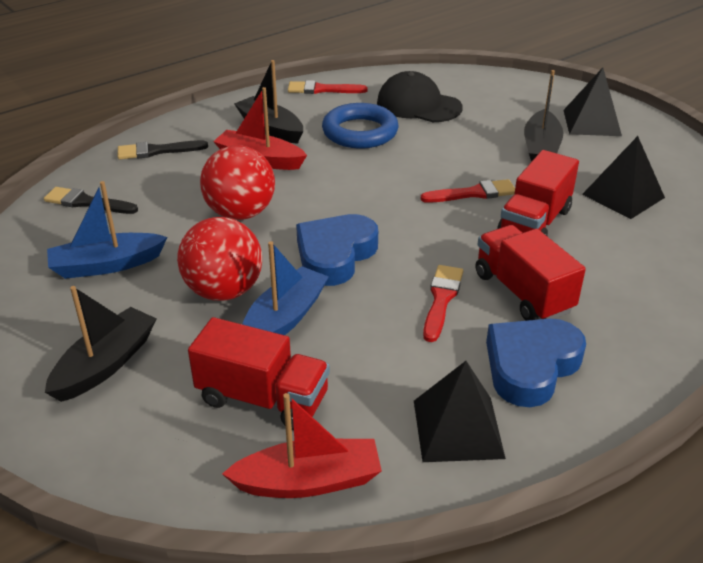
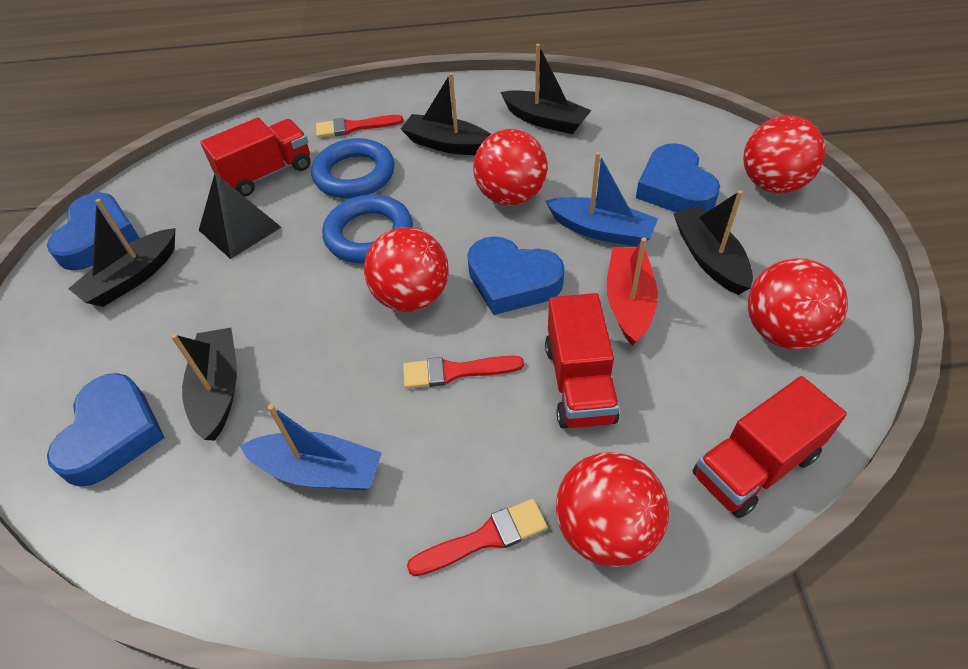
black boat: [45,286,157,402] [234,60,303,144] [524,70,563,162] = 3 -> [68,199,175,307] [171,328,237,440] [401,73,491,155] [500,44,592,134] [673,190,753,295] = 5
black brush: [44,187,138,214] [118,140,208,159] = 2 -> none = 0
black cap: [377,71,463,122] = 1 -> none = 0
black pyramid: [414,361,506,462] [563,68,622,136] [582,136,665,219] = 3 -> [199,173,281,259] = 1
blue heart: [296,214,378,286] [486,319,586,407] = 2 -> [47,192,139,271] [47,373,165,487] [467,236,565,315] [636,143,720,212] = 4
blue ring: [322,103,399,149] = 1 -> [311,138,395,199] [322,194,413,263] = 2
red ball: [177,217,262,301] [200,145,275,220] = 2 -> [364,227,449,312] [473,129,547,205] [556,452,669,567] [743,116,826,193] [748,258,848,349] = 5
red boat: [213,87,307,170] [222,393,382,498] = 2 -> [607,238,658,345] = 1

